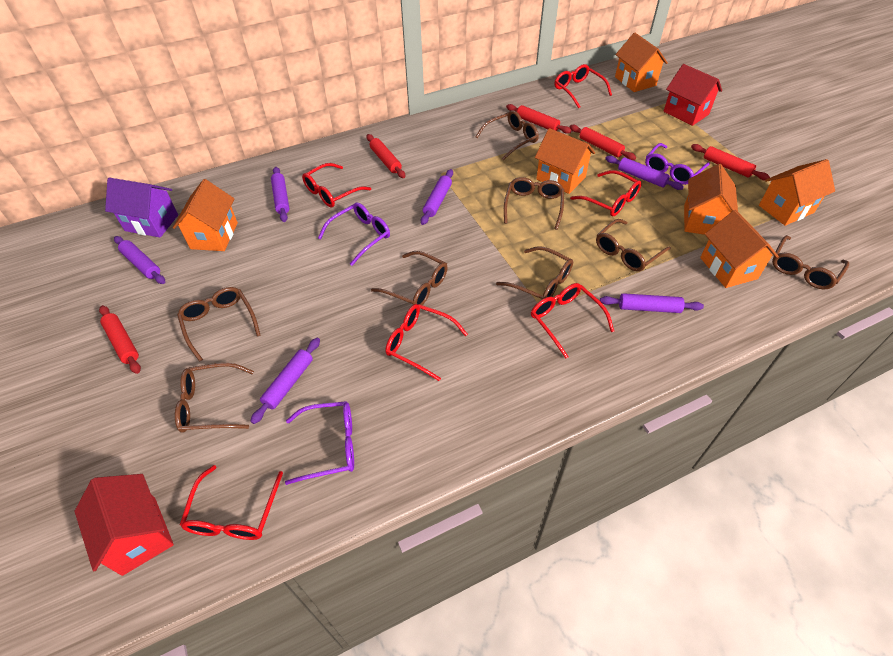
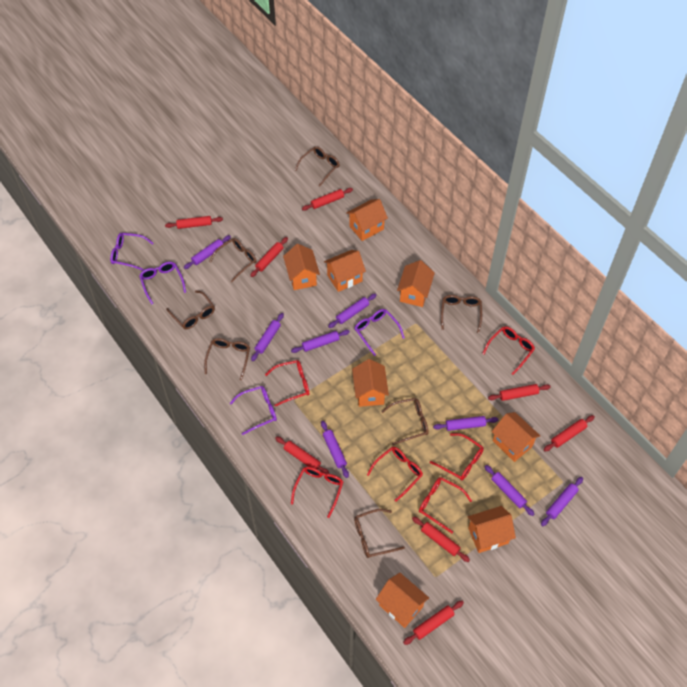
brown glasses: [175,363,254,433] [177,287,261,362] [371,251,448,305] [475,110,539,160] [496,246,573,299] [504,177,564,230] [596,219,671,272] [772,235,849,290] = 8 -> [166,291,215,329] [204,338,250,380] [209,238,256,283] [295,146,340,187] [354,509,405,558] [381,398,429,445] [441,295,482,333] = 7
orange house: [173,179,238,251] [535,128,595,194] [615,33,668,92] [684,164,738,235] [700,210,779,288] [759,159,835,226] = 6 -> [283,244,320,290] [324,250,366,292] [346,199,388,241] [352,359,389,407] [376,573,429,628] [397,260,435,307] [468,506,516,553] [492,412,540,462] = 8
purple glasses: [285,401,354,485] [318,202,390,266] [645,143,710,185] = 3 -> [110,233,154,271] [139,262,186,304] [230,386,277,435] [354,309,405,356] = 4
purple house: [105,177,178,238] = 1 -> none = 0
purple rolling pin: [114,236,165,284] [250,338,320,424] [271,167,289,222] [421,169,453,225] [600,293,704,313] [605,155,684,190] = 6 -> [184,235,231,269] [251,313,284,361] [291,330,350,353] [321,421,349,478] [328,294,377,328] [433,416,498,431] [484,465,534,516] [541,477,583,526] = 8
red house: [75,474,174,576] [664,64,722,126] = 2 -> none = 0
red rolling pin: [99,305,141,374] [367,134,405,178] [506,104,572,134] [569,125,636,160] [691,144,770,181] = 5 -> [165,216,223,229] [250,237,288,277] [275,437,330,474] [302,188,353,211] [403,601,464,645] [412,517,470,562] [488,384,551,401] [544,415,595,451] = 8

